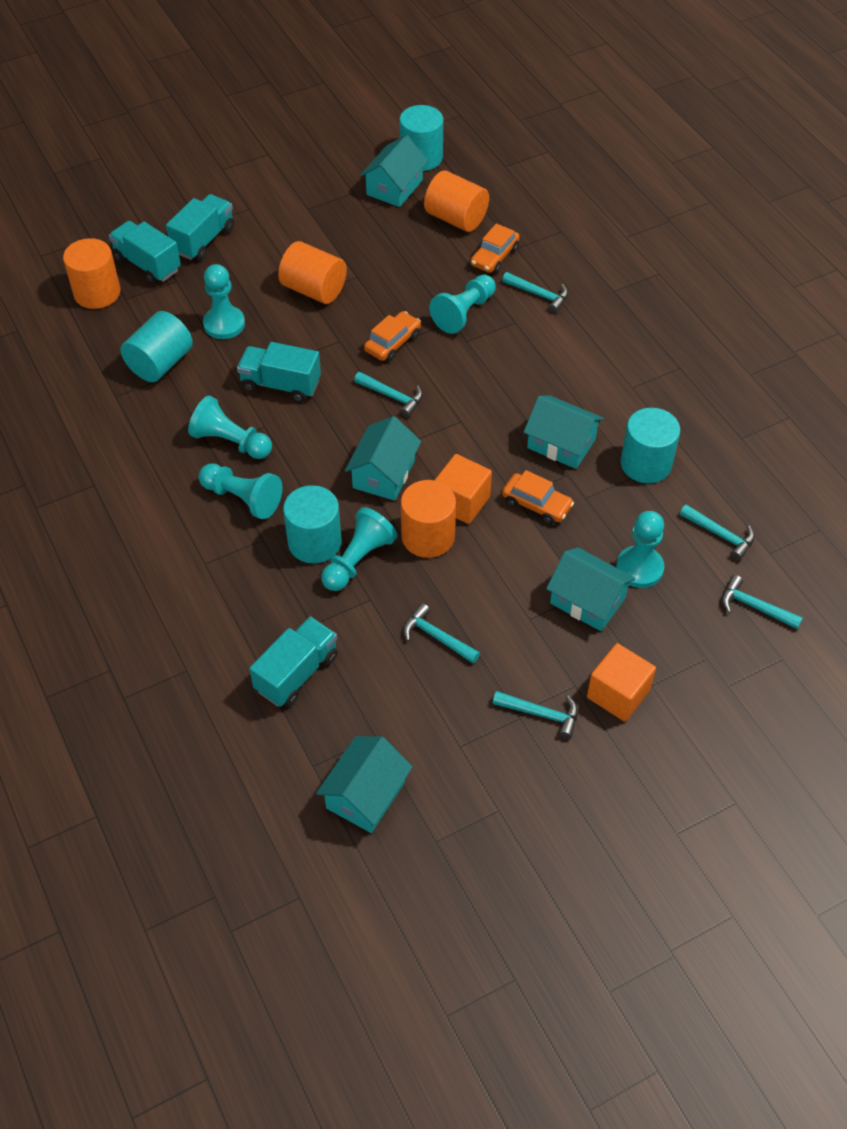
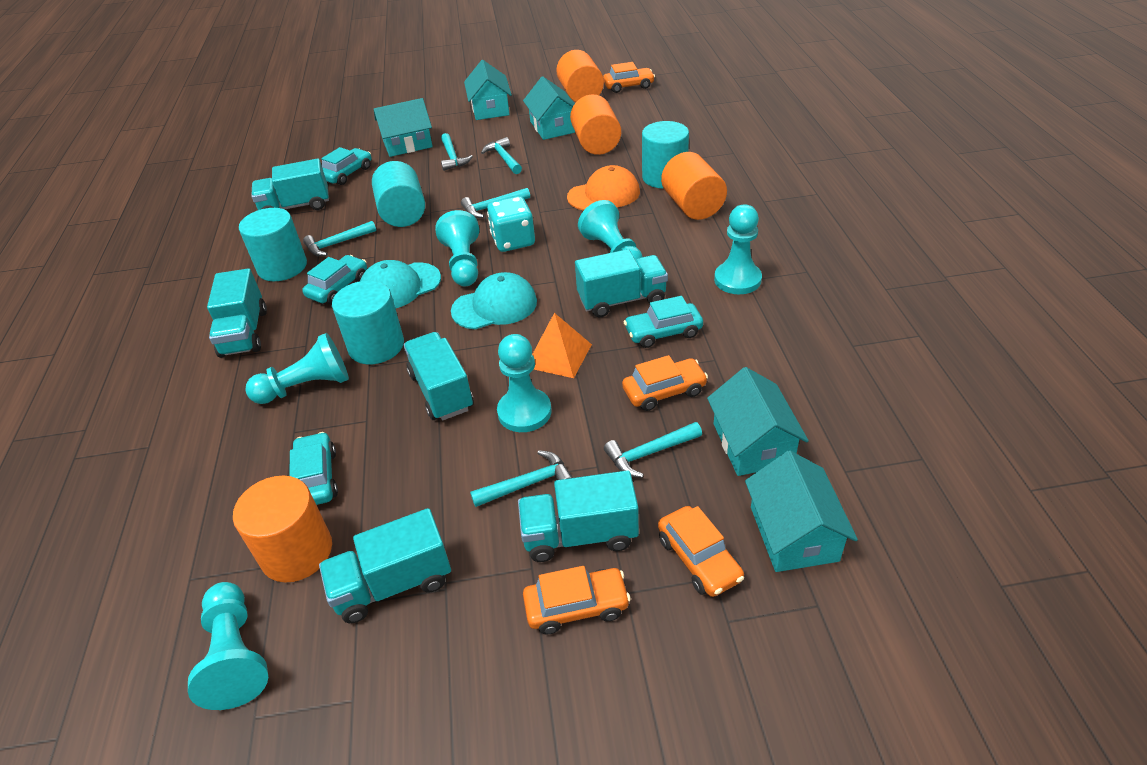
orange cap: none = 0 -> [567,165,640,211] = 1
orange car: [364,311,421,362] [471,223,520,273] [502,470,574,525] = 3 -> [523,566,631,635] [603,62,655,93] [622,355,708,411] [658,506,744,597] = 4
orange cube: [435,454,492,524] [587,643,656,722] = 2 -> none = 0
orange pyramid: none = 0 -> [532,313,592,378] = 1
turquoise cap: none = 0 -> [360,260,441,309] [451,272,537,329] = 2
turquoise car: none = 0 -> [290,432,338,505] [302,255,367,304] [321,147,371,185] [624,296,703,348] = 4
turquoise dice: none = 0 -> [487,196,535,252] = 1
turquoise truck: [109,221,181,284] [166,194,234,260] [237,342,321,402] [249,616,338,707] = 4 -> [207,268,267,358] [251,159,329,210] [319,508,451,623] [403,332,474,420] [518,470,639,562] [575,249,668,317] = 6

